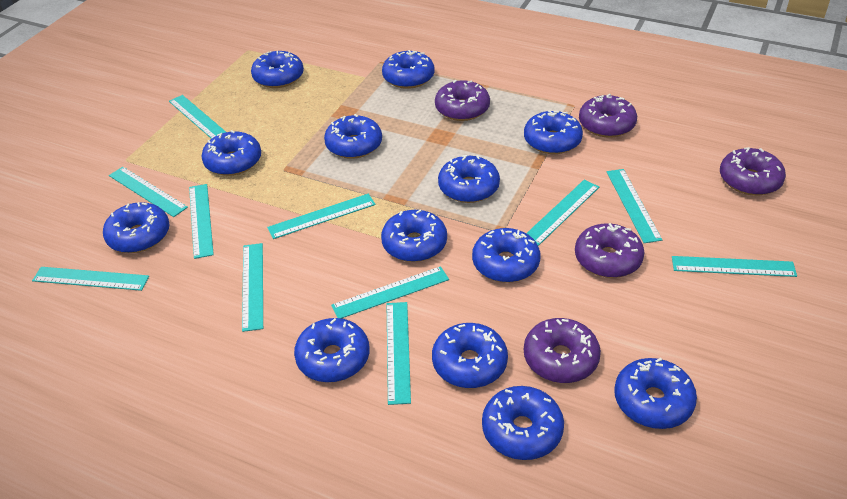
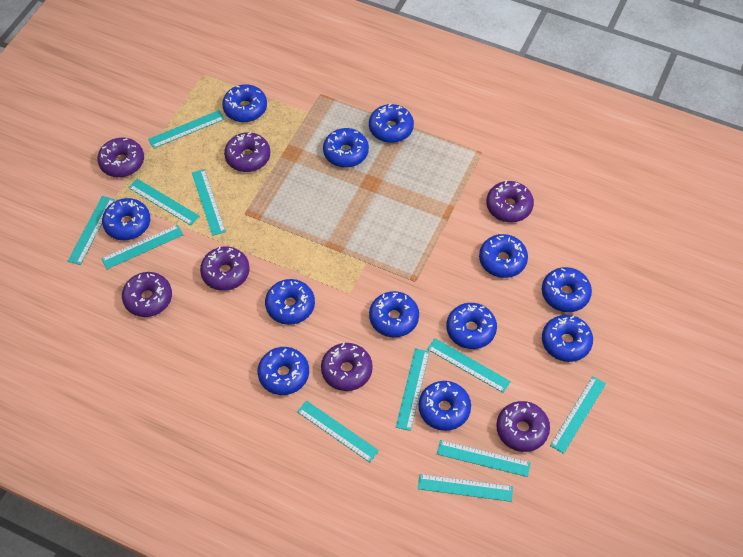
blue donut: [103,202,169,253] [202,130,261,176] [251,51,304,88] [294,318,369,382] [324,114,382,159] [381,209,447,262] [382,50,434,89] [432,323,508,388] [438,155,500,203] [472,228,540,283] [482,386,564,460] [524,110,583,154] [614,358,697,429] = 13 -> [102,198,150,240] [222,84,267,122] [257,347,309,395] [265,279,315,325] [323,128,369,168] [369,103,414,143] [369,291,419,337] [418,381,471,431] [446,303,497,349] [479,234,528,278] [542,267,592,312] [542,315,593,362] = 12
purple donut: [435,80,490,121] [524,318,601,383] [575,223,645,278] [579,94,637,138] [720,147,786,196] = 5 -> [97,138,144,177] [122,272,172,317] [200,247,250,291] [224,132,270,172] [321,343,373,391] [486,181,534,222] [496,401,550,452] = 7

